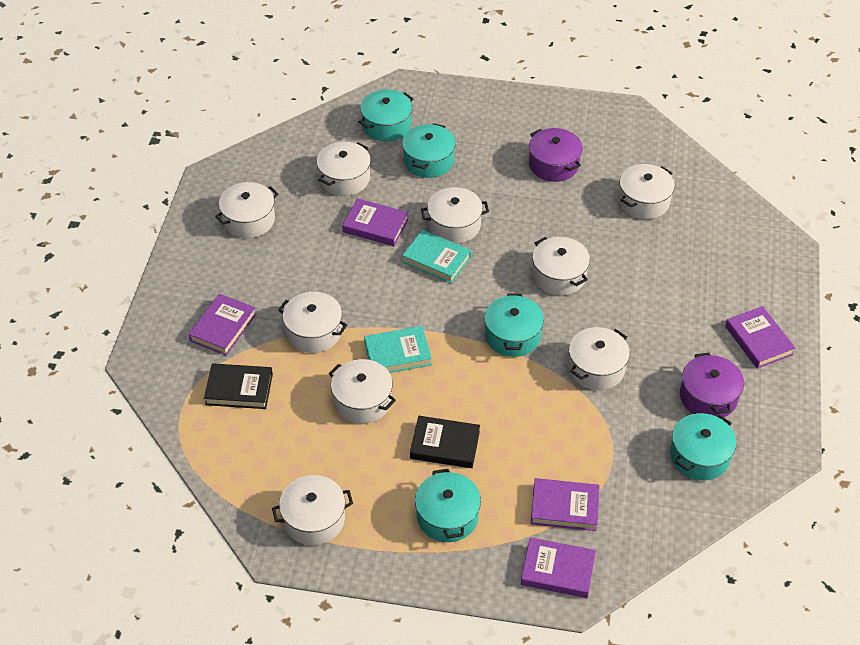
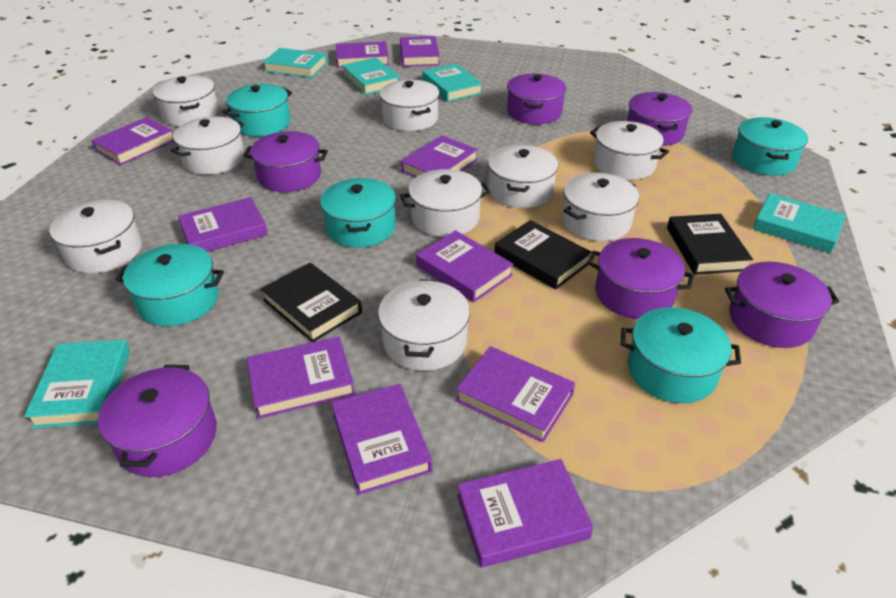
black book: [204,363,273,409] [410,416,480,468] = 2 -> [261,263,362,342] [494,220,592,290] [667,214,753,275] = 3
purple book: [189,294,256,356] [342,198,409,246] [521,537,596,598] [531,478,600,531] [725,306,795,369] = 5 -> [91,117,174,165] [178,197,268,252] [247,337,355,419] [331,384,433,495] [336,41,389,68] [400,36,440,67] [401,135,478,178] [416,230,514,302] [456,346,575,442] [457,459,593,567] = 10
purple pot: [529,128,582,182] [680,353,744,417] = 2 -> [98,365,217,477] [243,131,328,192] [507,74,566,124] [588,238,694,319] [627,92,692,146] [725,262,839,348] = 6
turquoise book: [364,326,432,373] [402,230,471,283] = 2 -> [24,340,130,428] [263,48,327,78] [342,58,400,95] [422,64,483,102] [753,193,846,253] = 5

